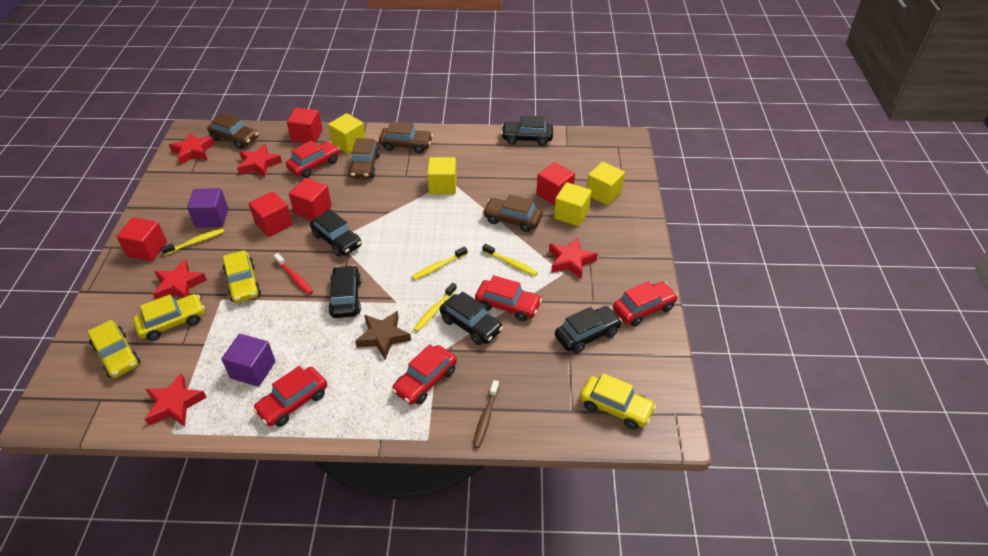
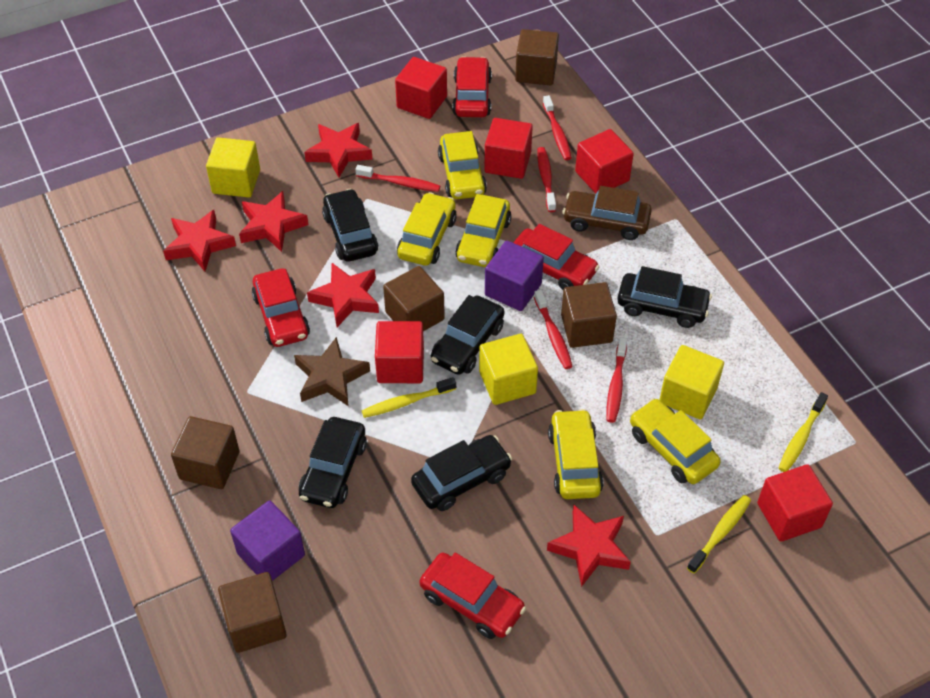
brown car: [207,113,259,149] [348,138,380,179] [379,121,433,153] [483,195,543,232] = 4 -> [563,186,652,240] = 1
brown cube: none = 0 -> [171,416,240,489] [218,572,287,653] [383,266,445,331] [515,29,559,86] [561,282,617,348] = 5
brown toothbrush: [473,380,499,448] = 1 -> none = 0
red car: [253,366,327,427] [286,141,340,178] [392,344,457,405] [475,275,542,321] [613,281,678,326] = 5 -> [252,269,310,347] [420,552,526,639] [452,56,492,117] [513,224,600,290] = 4
red toothbrush: [274,253,313,295] = 1 -> [355,165,440,192] [534,290,573,369] [537,147,556,212] [543,95,572,160] [607,337,627,423] = 5
yellow car: [88,320,140,378] [133,294,205,341] [223,250,261,303] [580,373,656,429] = 4 -> [397,192,457,266] [438,131,487,199] [455,194,512,267] [548,409,604,499] [630,398,721,484] = 5
yellow cube: [328,113,366,154] [427,157,457,194] [554,182,592,226] [586,162,625,205] = 4 -> [206,137,260,197] [479,334,538,405] [659,345,724,419] = 3
yellow toothbrush: [161,228,224,255] [412,247,467,280] [413,283,457,332] [482,244,538,276] = 4 -> [362,377,456,418] [687,495,751,574] [779,392,828,472] = 3

